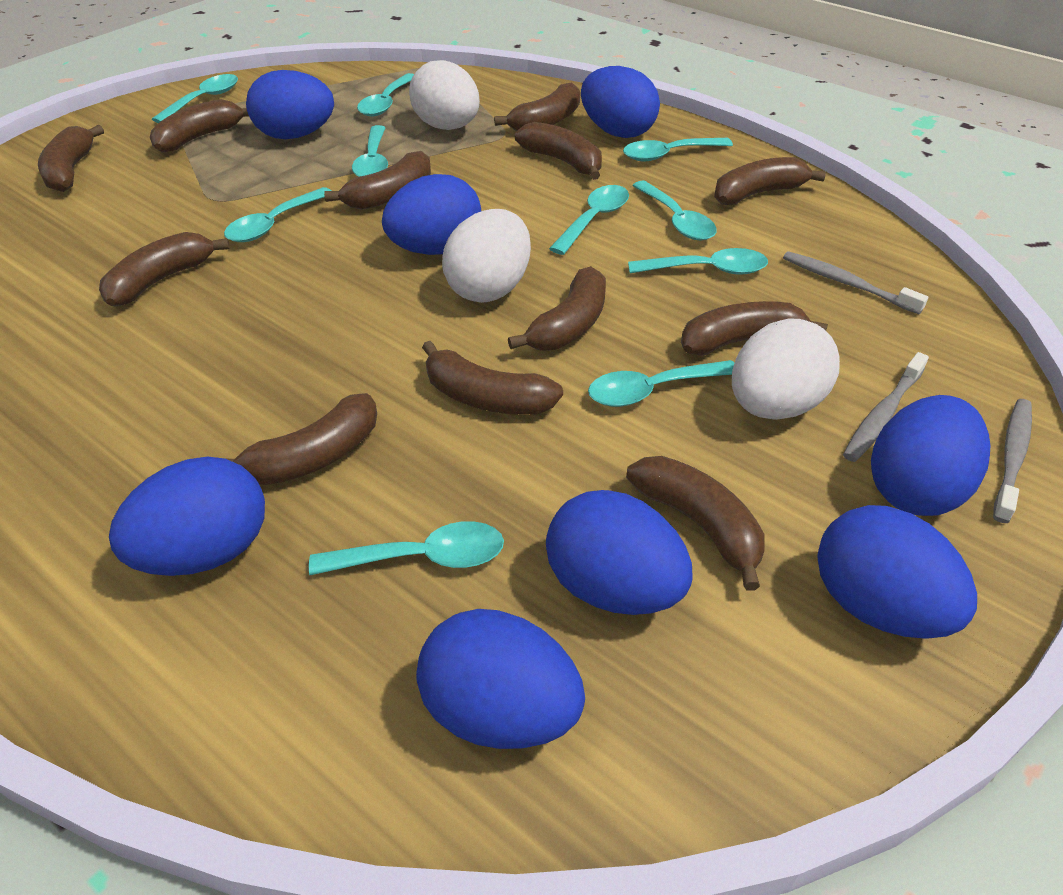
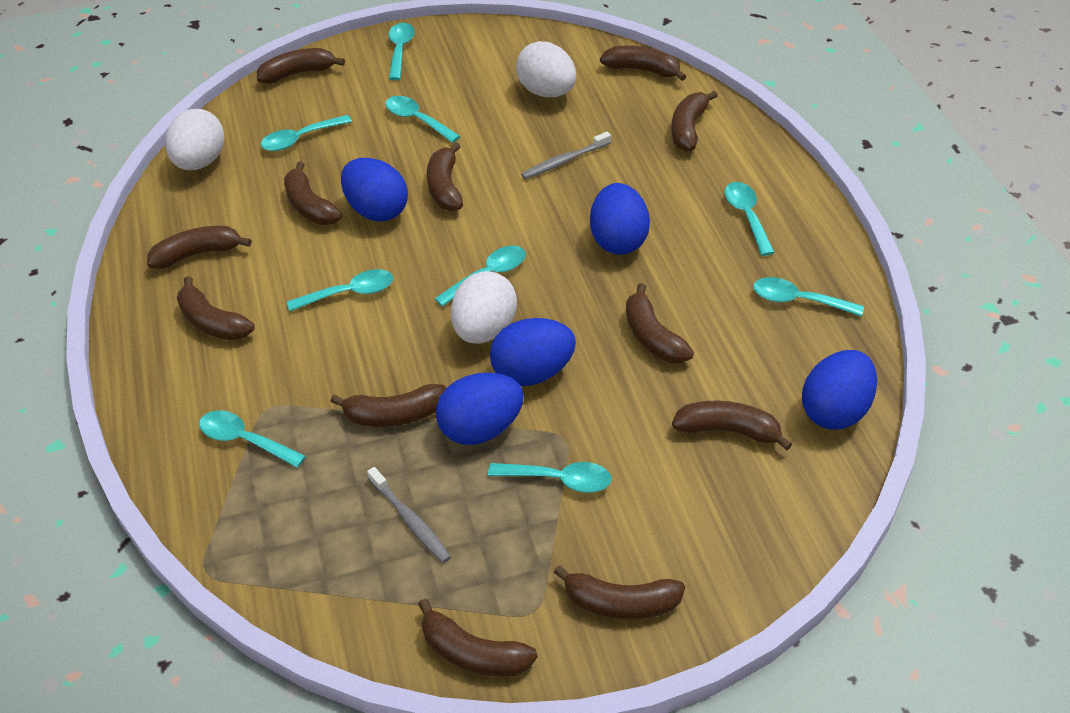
blue egg: [109,457,265,576] [246,70,334,139] [382,174,481,255] [416,609,585,749] [546,490,693,615] [581,66,660,138] [817,505,977,639] [871,395,990,516] = 8 -> [341,158,408,222] [436,372,524,445] [490,318,576,386] [590,183,650,255] [802,350,877,430] = 5
grey toothbrush: [783,251,928,314] [843,352,929,462] [993,399,1032,523] = 3 -> [367,467,451,563] [521,131,611,179] = 2
turquoise spoon: [152,74,238,123] [224,187,331,242] [309,521,504,575] [352,125,388,177] [357,73,414,117] [549,185,629,255] [588,360,734,407] [623,138,733,161] [628,248,768,275] [632,181,717,241] = 10 -> [199,410,306,468] [261,115,352,151] [287,269,393,311] [385,96,460,143] [388,23,415,80] [434,245,526,307] [488,462,612,493] [725,182,775,256] [753,277,864,317] = 9

